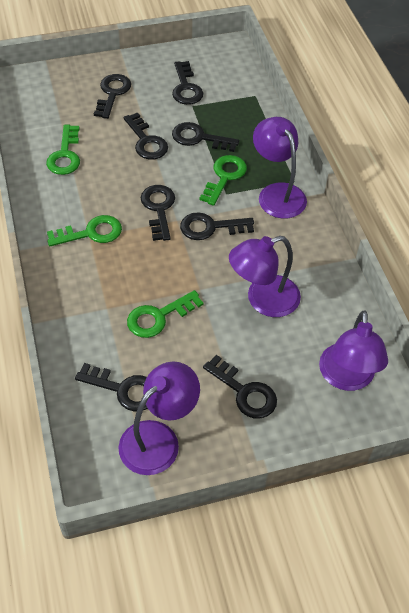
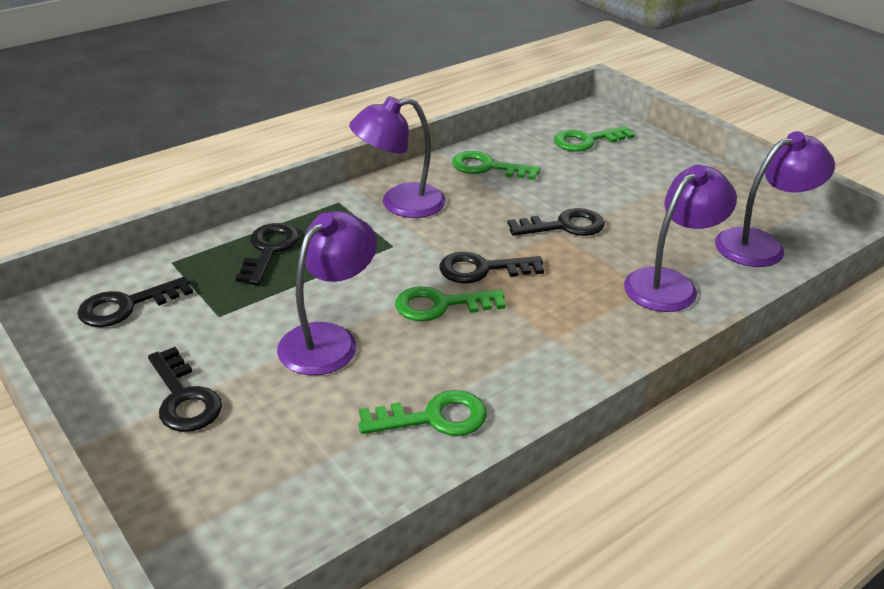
black key: [75,363,148,411] [94,74,131,119] [124,113,168,160] [141,185,175,241] [172,61,203,105] [172,122,239,152] [180,212,254,240] [203,355,277,418] = 8 -> [78,276,193,327] [148,347,222,432] [235,223,299,285] [439,252,544,283] [508,208,605,236] = 5

